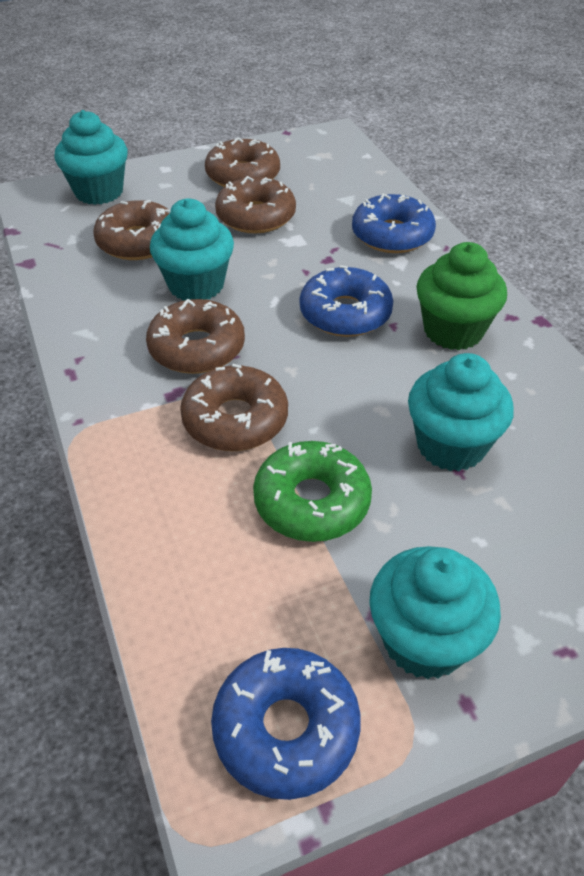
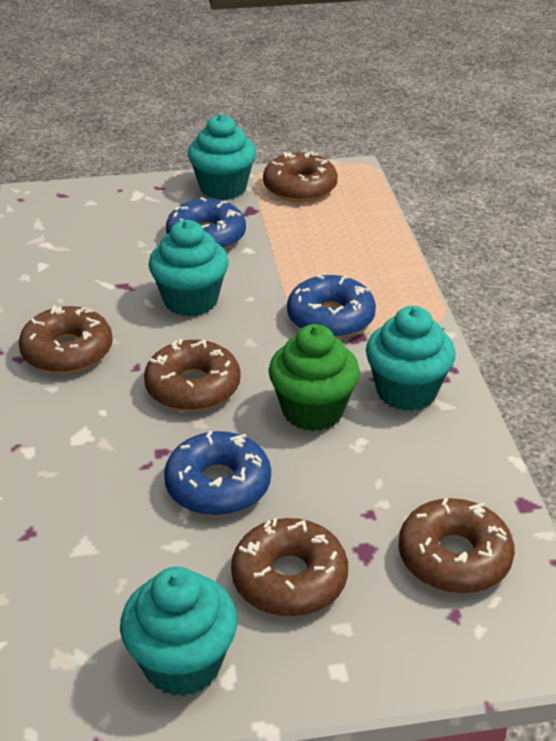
green donut: [253,441,372,542] = 1 -> none = 0

